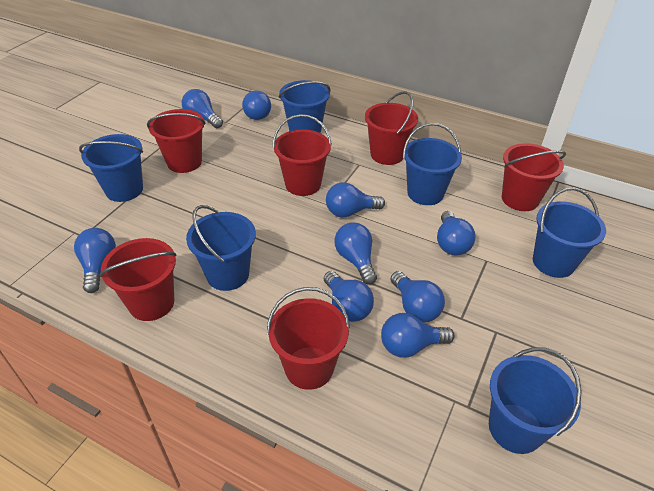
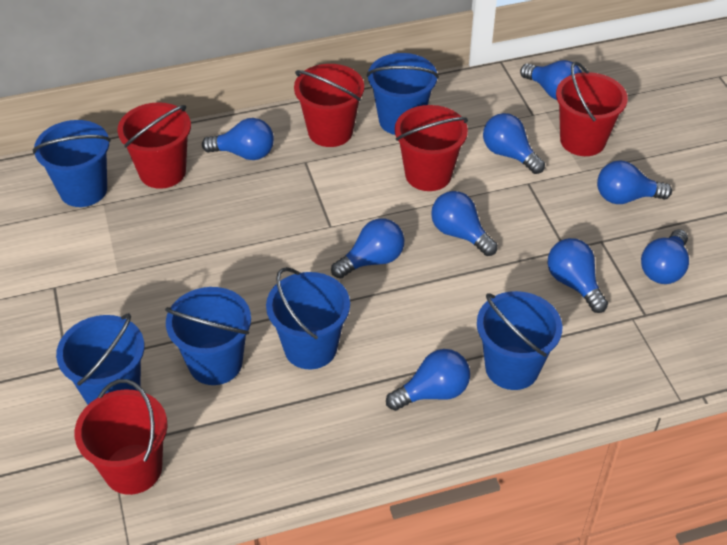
red bucket: [100,238,177,321] [147,109,206,173] [267,287,350,390] [273,114,332,196] [365,91,418,165] [502,143,566,211] = 6 -> [75,379,168,495] [117,102,191,189] [294,64,364,147] [395,105,468,191] [556,62,628,156] = 5

